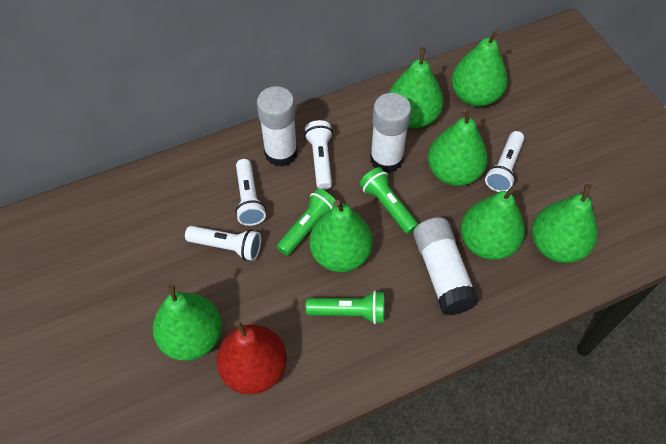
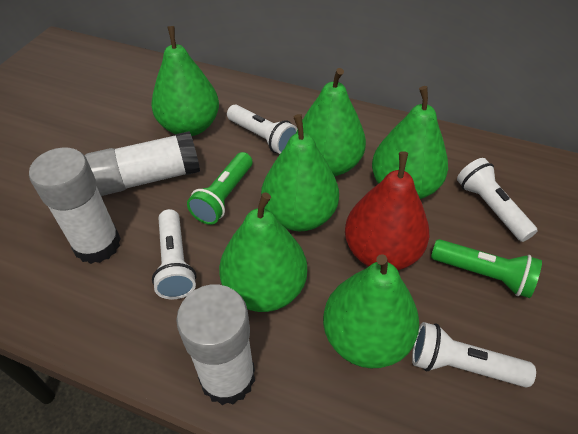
green flashlight: [277,188,336,256] [306,291,384,324] [359,167,418,234] = 3 -> [187,152,253,225] [431,239,542,298] = 2
green pear: [153,284,222,361] [309,200,373,272] [389,47,443,128] [428,108,488,186] [452,29,508,107] [461,185,525,260] [532,184,598,263] = 7 -> [151,26,219,136] [219,193,307,312] [261,114,339,231] [296,68,366,176] [323,254,419,368] [372,86,448,199] = 6

